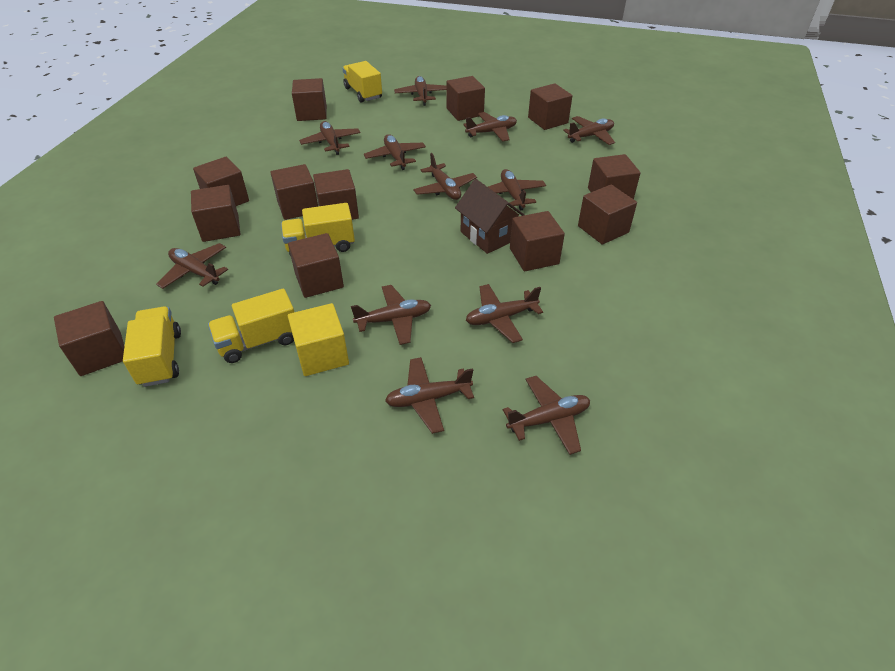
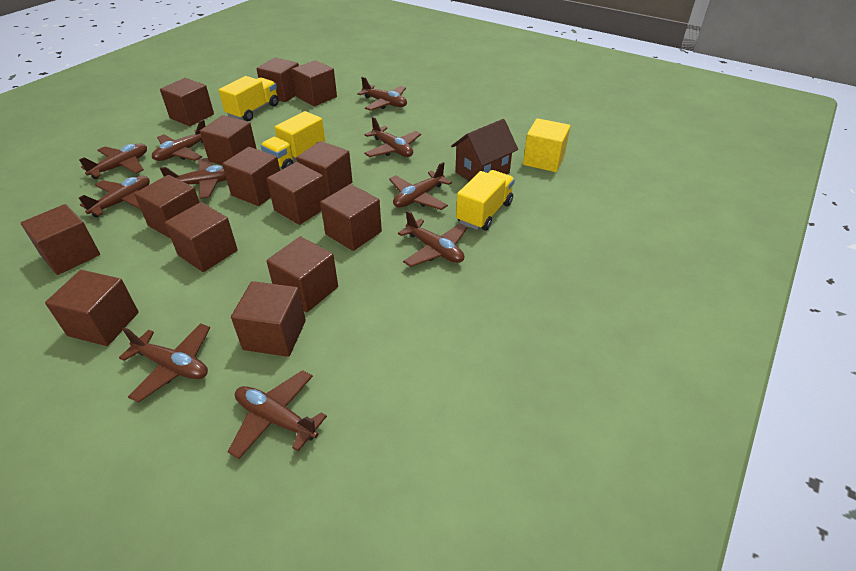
brown cube: [54,301,125,376] [191,185,240,242] [193,157,249,206] [270,164,318,220] [288,233,344,298] [292,78,327,121] [313,169,359,220] [446,76,485,121] [510,211,565,271] [528,83,573,130] [578,185,637,245] [588,154,641,199] = 12 -> [21,204,100,275] [45,270,139,346] [134,175,200,239] [160,78,214,126] [165,202,238,272] [200,115,257,165] [222,147,280,206] [231,281,306,357] [256,57,299,102] [266,236,338,312] [267,162,327,225] [292,60,337,106] [296,141,353,197] [320,184,382,251] = 14
brown plane: [156,243,228,289] [299,121,360,155] [351,285,431,345] [364,134,426,170] [385,357,474,434] [394,76,446,106] [413,153,477,200] [463,112,517,141] [466,284,543,343] [488,169,546,210] [503,376,590,455] [563,116,615,145] = 12 -> [79,144,147,179] [79,176,150,218] [119,323,210,402] [152,120,205,161] [160,158,227,199] [228,370,327,459] [357,77,407,111] [364,117,421,157] [389,162,452,210] [398,210,467,267] = 10
yellow truck: [123,306,181,387] [208,288,294,363] [281,203,355,256] [342,61,382,103] = 4 -> [219,76,279,121] [261,111,325,169] [456,170,515,231] = 3

